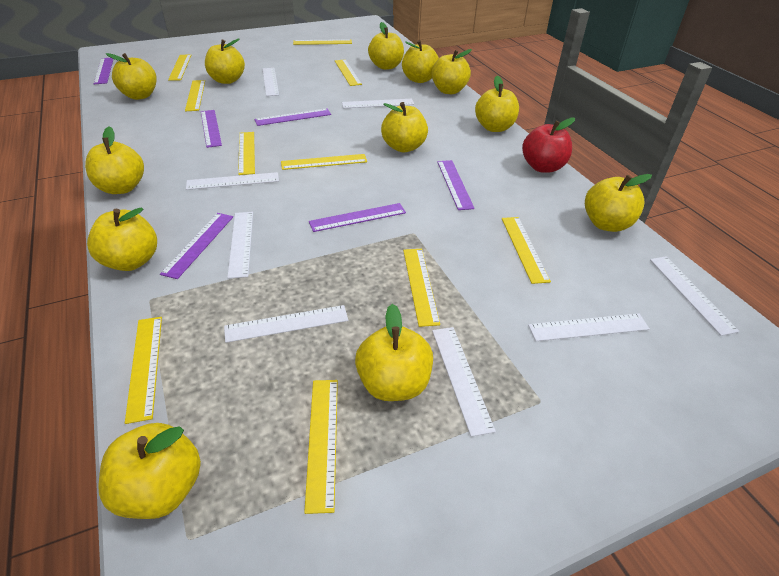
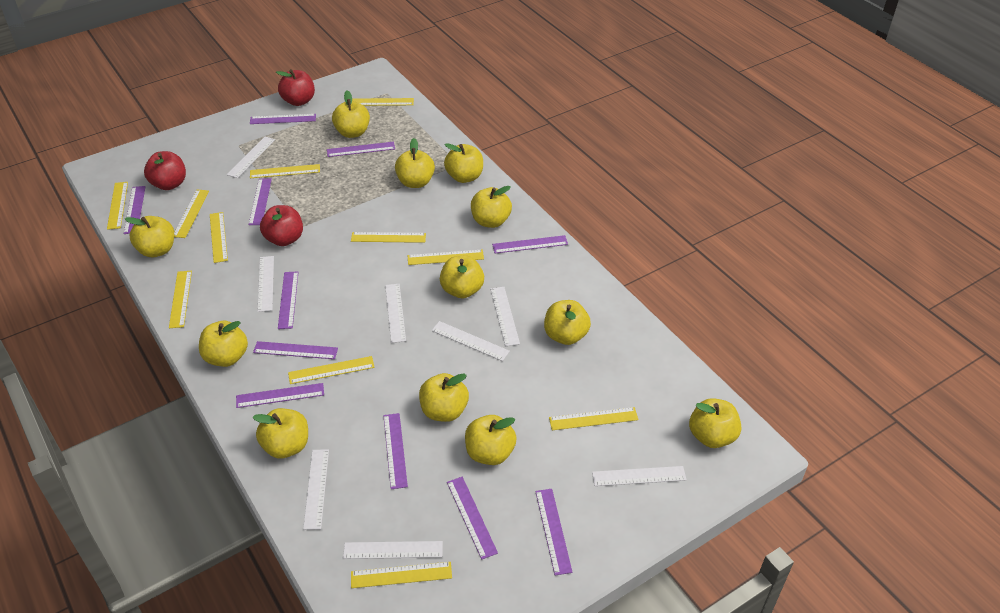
purple ruler: [94,58,114,84] [160,213,233,279] [201,110,222,148] [254,109,331,126] [309,203,406,232] [437,160,475,210] = 6 -> [124,186,146,234] [236,383,324,408] [249,178,272,225] [250,114,316,124] [253,341,338,359] [278,271,298,329] [327,142,395,157] [383,413,408,489] [447,477,498,560] [492,235,568,254] [535,489,573,575] = 11
red apple: [522,118,575,173] = 1 -> [144,151,186,190] [260,205,303,246] [276,69,315,106] = 3
yellow ruler: [125,317,162,424] [168,55,191,81] [185,80,205,111] [238,132,255,175] [281,154,367,170] [293,39,352,45] [304,380,338,514] [335,59,362,86] [403,249,440,327] [502,217,551,284] = 10 -> [107,182,128,230] [169,271,192,328] [174,190,209,238] [210,212,228,263] [250,164,320,178] [288,356,375,384] [351,232,426,243] [351,562,452,588] [352,98,414,106] [408,250,484,265] [549,407,639,430] = 11

